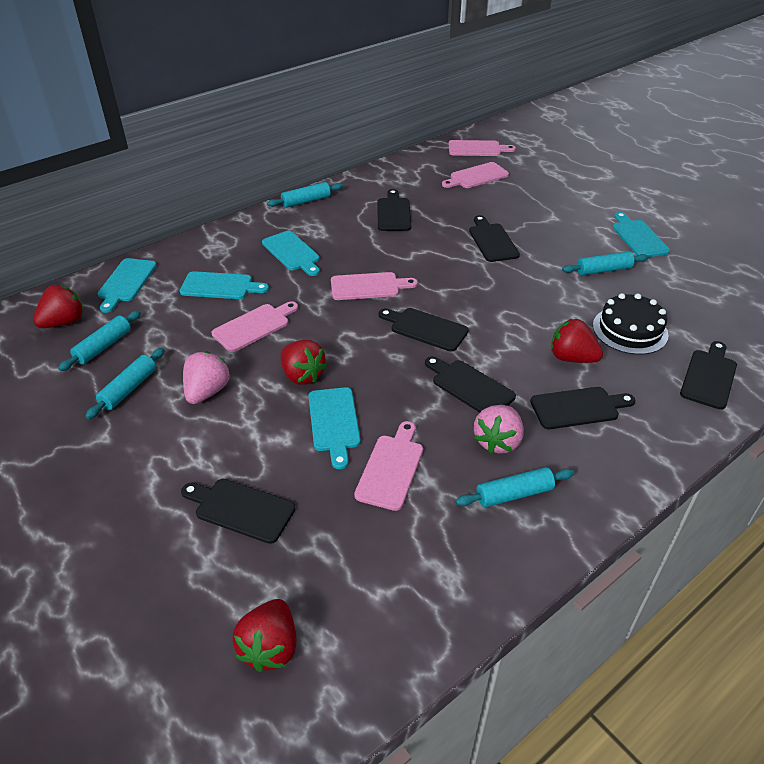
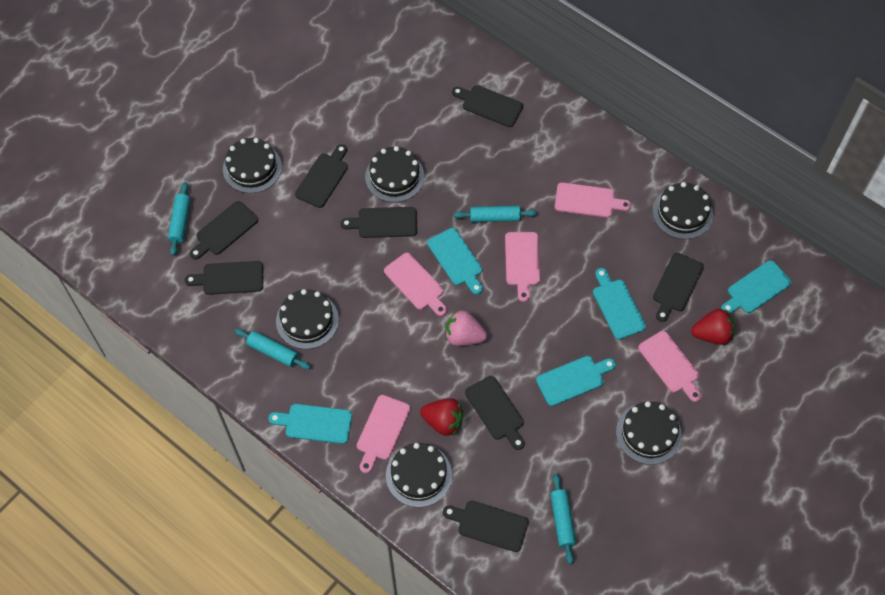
black cake: [593,293,669,355] = 1 -> [223,138,282,193] [276,289,339,349] [365,146,424,202] [386,443,452,507] [616,401,682,465] [653,182,713,239] = 6
black cutting board: [181,479,295,544] [377,189,411,231] [379,308,469,352] [425,356,516,413] [469,215,520,262] [530,387,635,429] [680,341,737,410] = 7 -> [185,261,263,295] [190,201,258,260] [295,144,348,208] [340,207,417,238] [443,501,529,552] [452,85,523,127] [465,376,525,450] [653,253,704,322] = 8
pink strawberry: [183,351,230,404] [474,405,524,454] = 2 -> [445,310,487,346] = 1
red strawberry: [33,285,84,328] [232,599,297,672] [280,340,327,385] [551,319,603,363] = 4 -> [420,398,463,436] [691,309,735,345] = 2
turquoise rolling pin: [58,310,141,371] [85,348,165,419] [267,182,343,208] [455,467,574,507] [562,251,648,275] = 5 -> [168,182,190,256] [234,328,311,370] [454,206,537,222] [550,474,576,565] = 4

